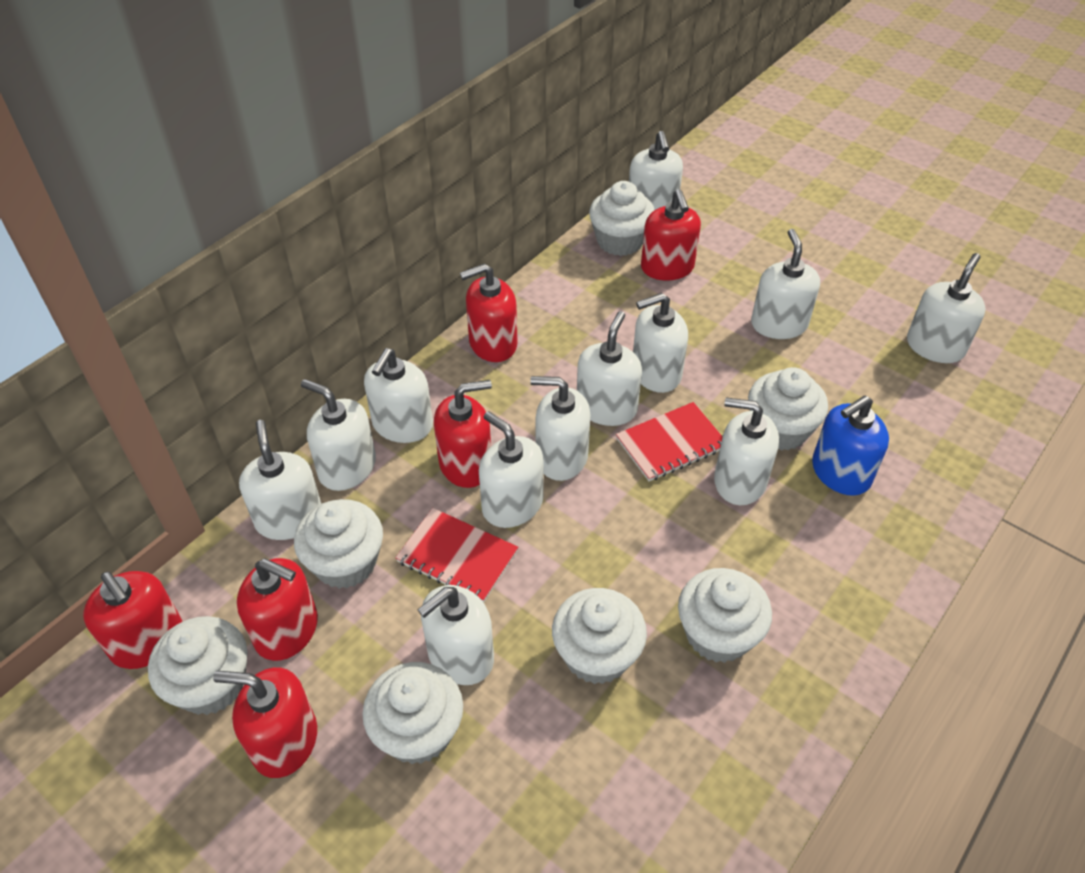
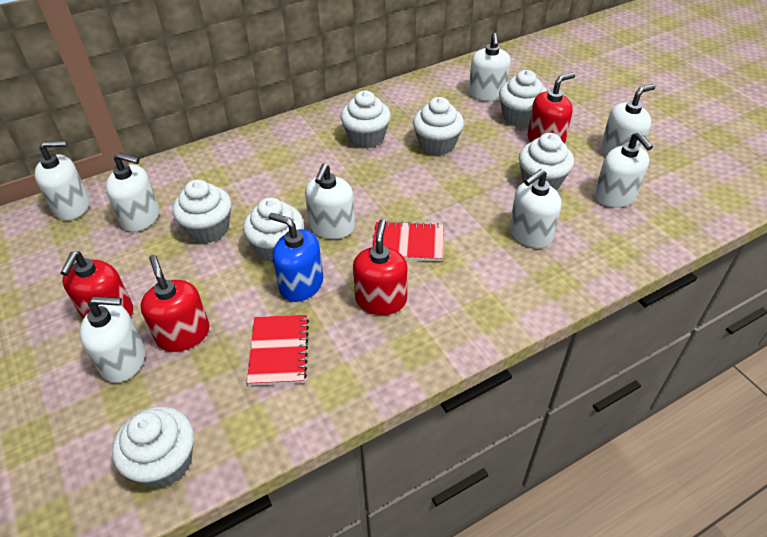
red soap dispenser: [83,571,182,669] [213,667,317,778] [237,558,318,661] [434,380,492,488] [460,263,518,362] [641,189,701,281] = 6 -> [60,251,133,319] [140,255,210,352] [353,219,408,315] [528,72,575,143] = 4
white soap dispenser: [239,420,321,540] [301,379,376,491] [364,348,433,443] [418,585,494,685] [479,411,544,528] [530,376,591,481] [577,311,642,426] [629,131,683,210] [633,293,688,393] [714,398,779,505] [751,229,820,339] [907,253,986,363] = 12 -> [34,141,90,220] [80,296,145,383] [105,153,159,232] [305,164,355,239] [469,33,511,101] [509,169,561,248] [594,132,653,208] [601,84,655,156] = 8

